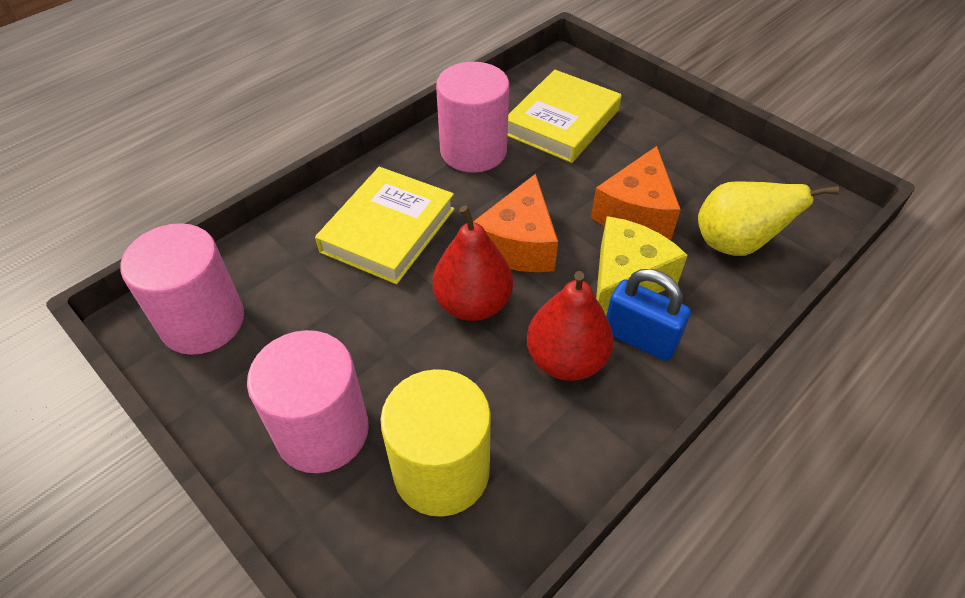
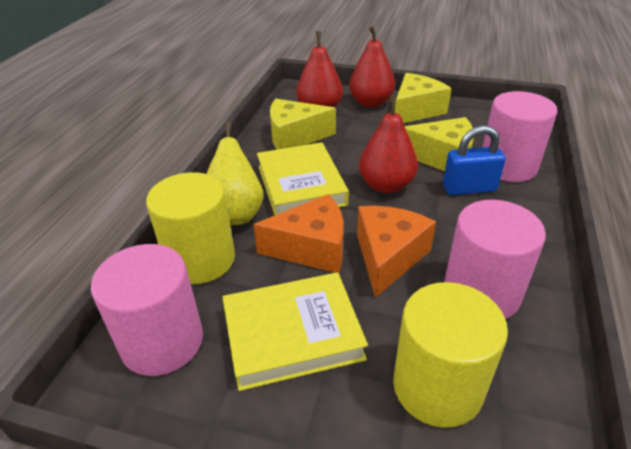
red pear: [432,205,513,321] [527,271,614,381] = 2 -> [296,31,343,107] [349,26,395,108] [359,95,418,194] = 3
yellow cheese: [596,216,688,315] = 1 -> [270,99,336,150] [395,73,452,123] [405,117,474,171] = 3
yellow cylinder: [380,369,491,517] = 1 -> [146,172,235,284] [393,282,508,428] = 2

